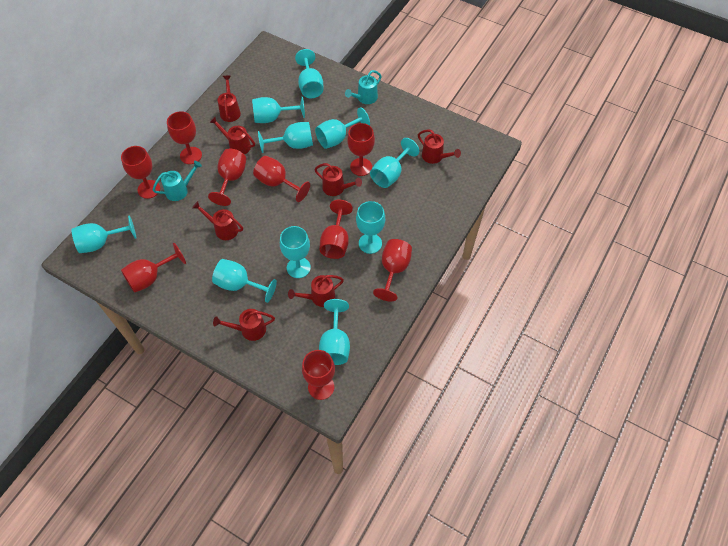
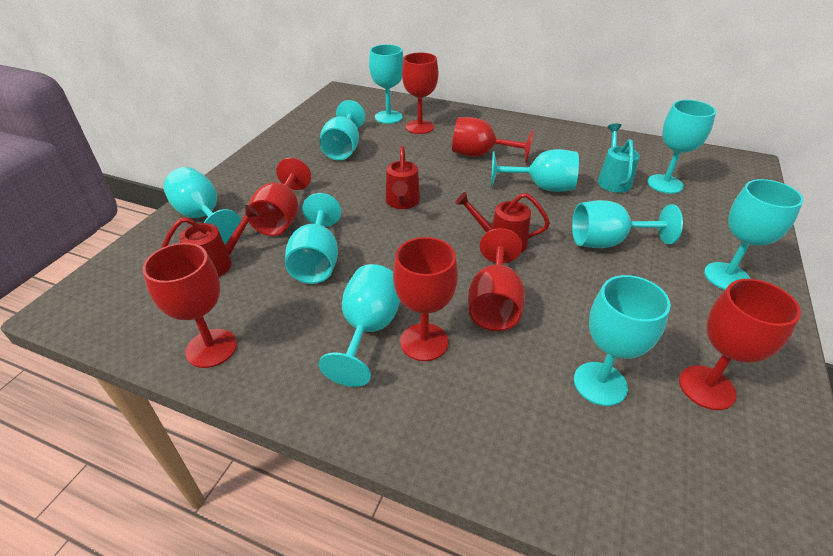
red goblet: [121,146,160,199] [121,243,186,293] [167,111,202,164] [208,149,246,206] [253,156,310,202] [302,350,335,400] [320,200,353,259] [347,123,375,176] [373,239,412,301] = 9 -> [143,243,237,368] [248,158,311,236] [393,237,458,361] [402,52,438,134] [452,117,534,163] [468,228,525,331] [679,279,801,410] = 7
red watering can: [192,201,243,240] [209,117,255,155] [213,309,275,341] [218,76,241,122] [288,275,344,307] [314,163,362,196] [418,129,461,164] = 7 -> [161,205,259,277] [386,146,420,209] [455,192,550,253] = 3
turquoise watering can: [153,161,202,201] [345,70,382,104] = 2 -> [598,123,640,193] = 1

